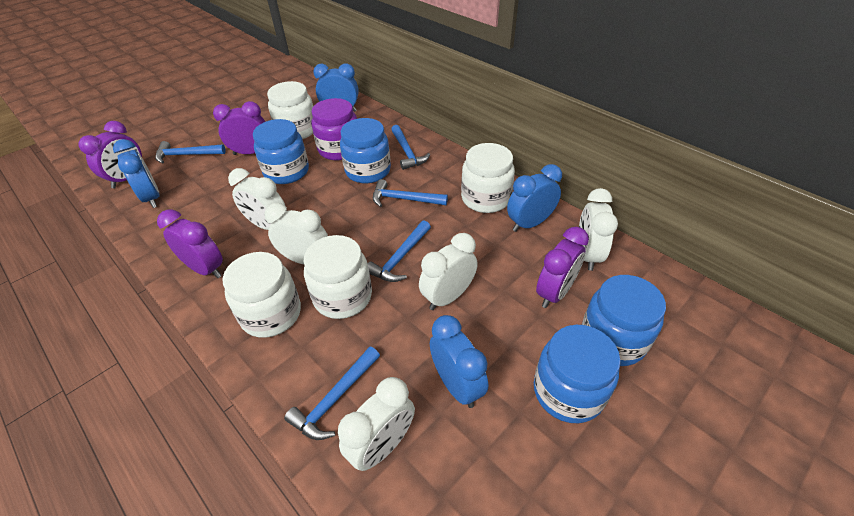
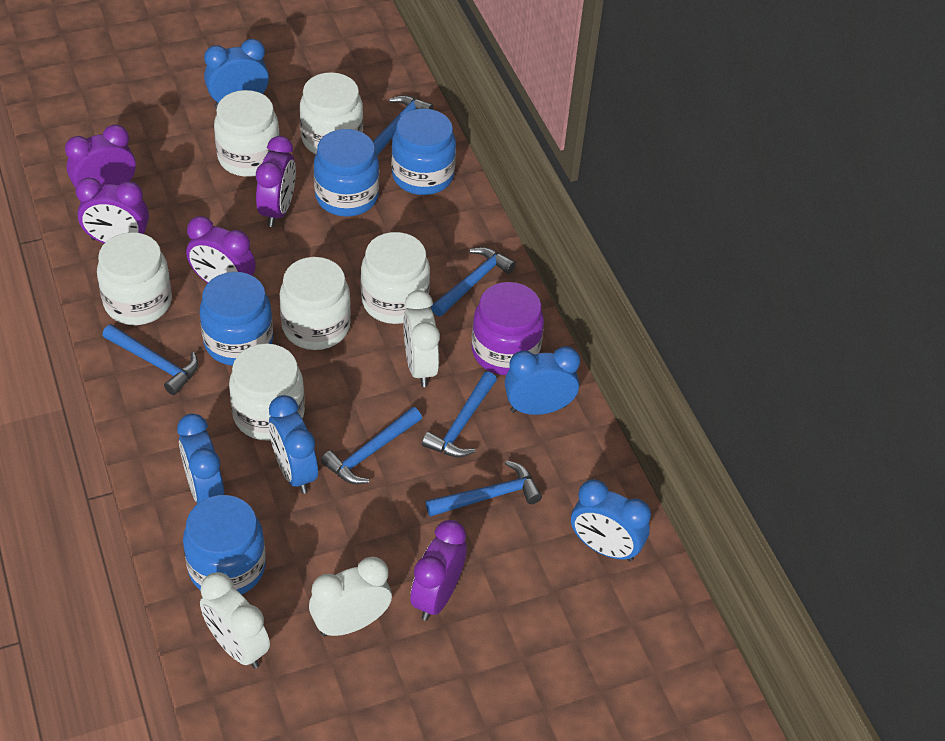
blue clock: [113,139,159,208] [313,63,359,112] [430,315,488,408] [507,164,562,232] = 4 -> [177,413,224,504] [204,39,269,108] [269,395,318,494] [505,346,580,415] [571,479,651,562] = 5
blue hammer: [155,141,226,164] [284,346,380,440] [368,221,431,282] [373,179,448,207] [391,125,430,170] = 5 -> [103,324,198,395] [321,407,422,484] [373,95,433,156] [422,371,497,458] [426,460,542,517] [431,247,516,317] = 6
purple clock: [78,121,142,188] [157,210,223,278] [213,101,265,155] [536,227,589,308] = 4 -> [65,124,136,188] [75,177,149,243] [186,216,256,283] [256,136,296,227] [410,520,467,621] = 5
white clock: [228,168,287,230] [264,203,328,264] [338,377,415,471] [419,233,478,310] [579,188,618,271] = 5 -> [200,572,270,669] [309,557,392,637] [403,290,440,387] = 3
white jar: [222,252,301,338] [267,81,313,139] [304,235,372,319] [461,143,515,213] = 4 -> [97,232,172,325] [214,90,280,177] [229,344,305,441] [279,257,351,350] [300,72,363,154] [361,232,430,324] = 6

